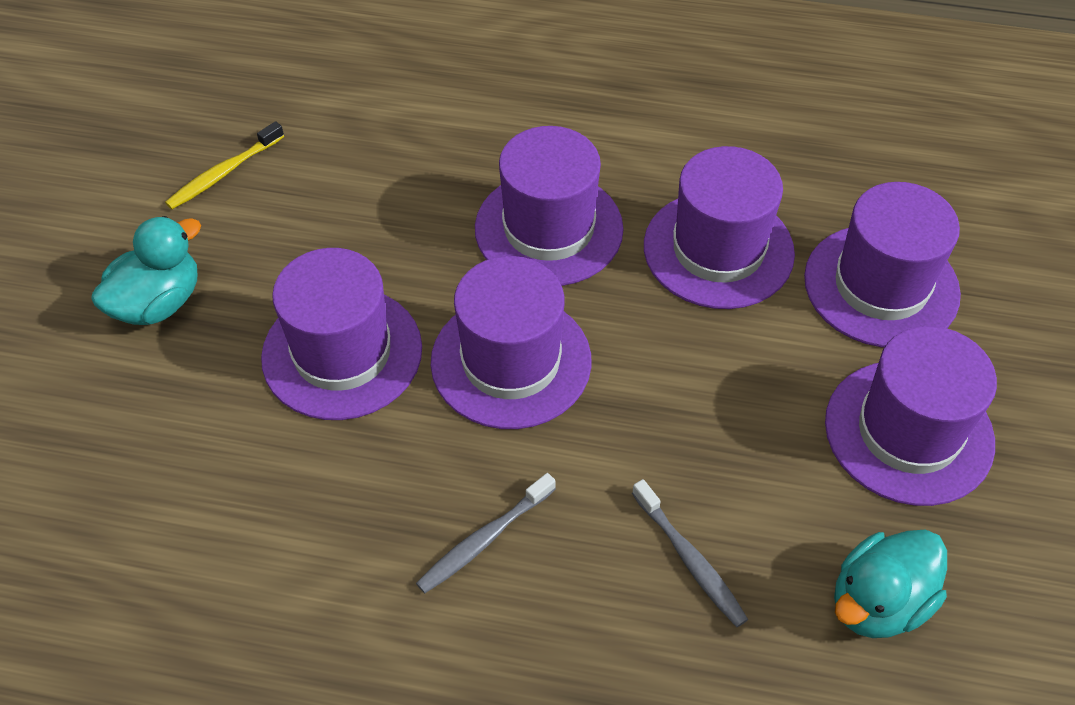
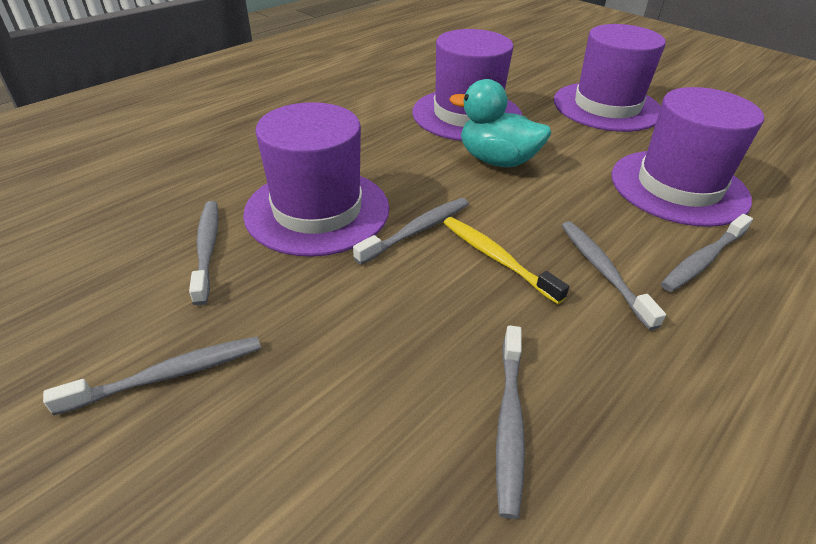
grey toothbrush: [416,473,556,594] [632,479,748,627] = 2 -> [43,337,261,415] [189,201,219,306] [353,198,469,265] [496,325,525,519] [562,221,666,330] [661,214,753,292] = 6
purple hat: [261,248,422,420] [431,256,592,429] [475,126,624,286] [644,146,795,309] [804,182,961,347] [825,326,997,506] = 6 -> [243,102,389,257] [412,29,523,141] [554,24,666,132] [611,87,764,227] = 4
turquoise duck: [91,216,201,325] [834,530,947,638] = 2 -> [450,79,551,167] = 1

